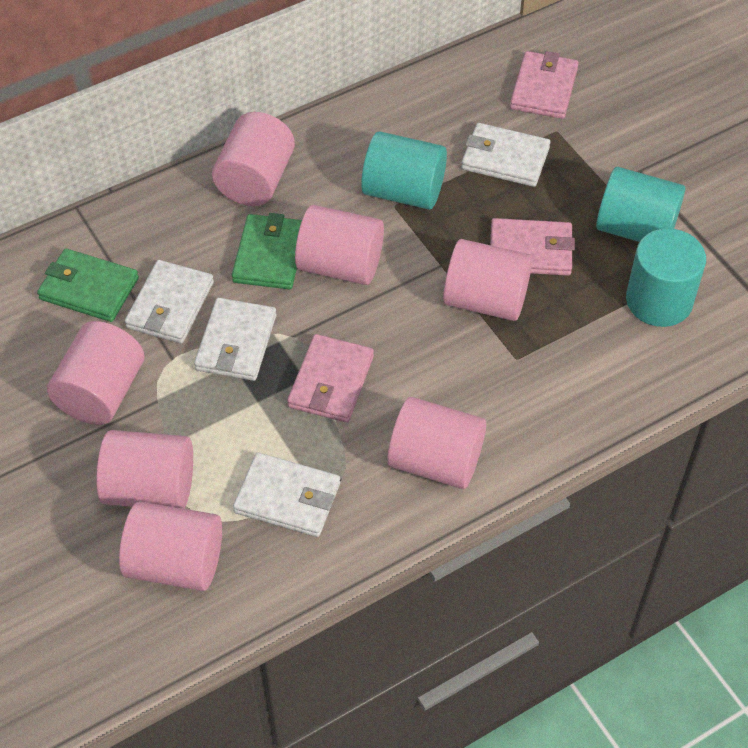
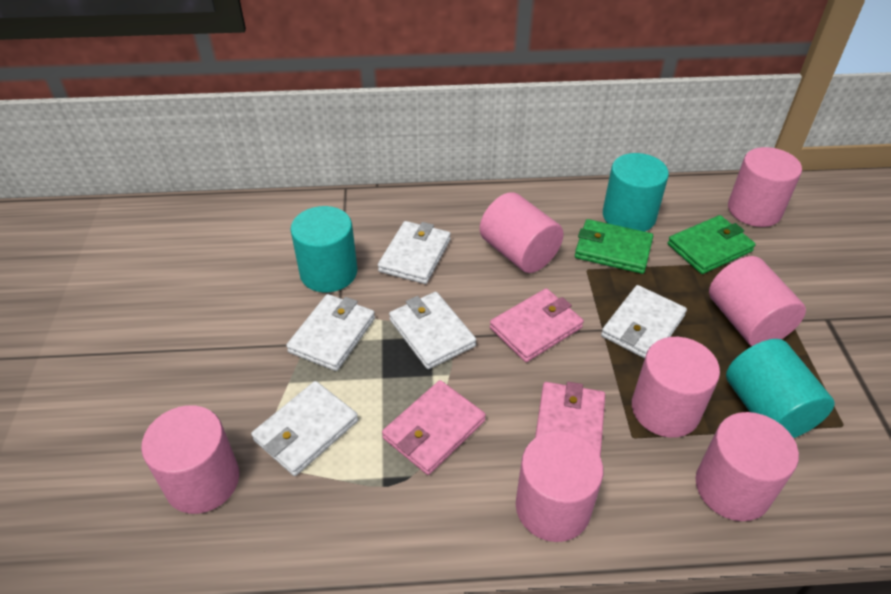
white wallet: [125,260,214,343] [194,298,276,381] [233,453,340,537] [461,123,550,187] = 4 -> [251,381,358,476] [286,294,375,371] [378,221,451,284] [389,292,476,369] [601,285,687,358] = 5

